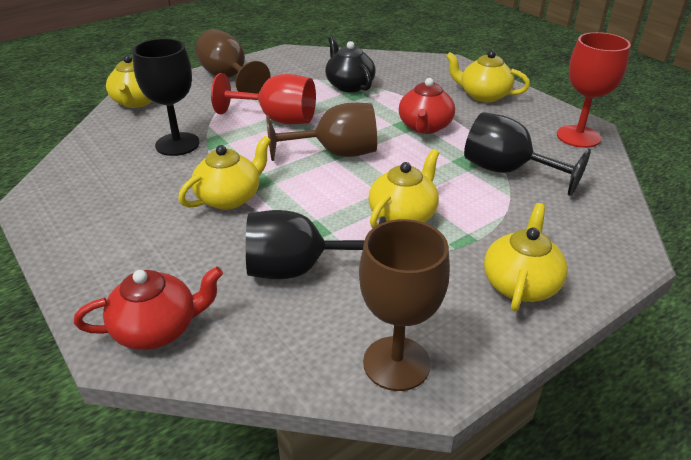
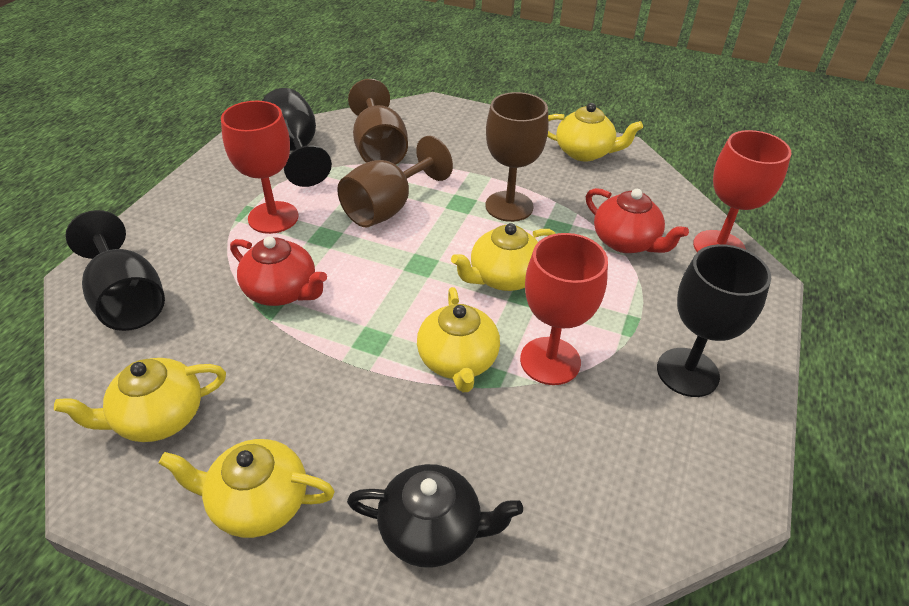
red goblet: [211,73,316,124] [557,32,631,148] = 2 -> [221,101,298,234] [520,233,608,385] [693,130,792,252] = 3

